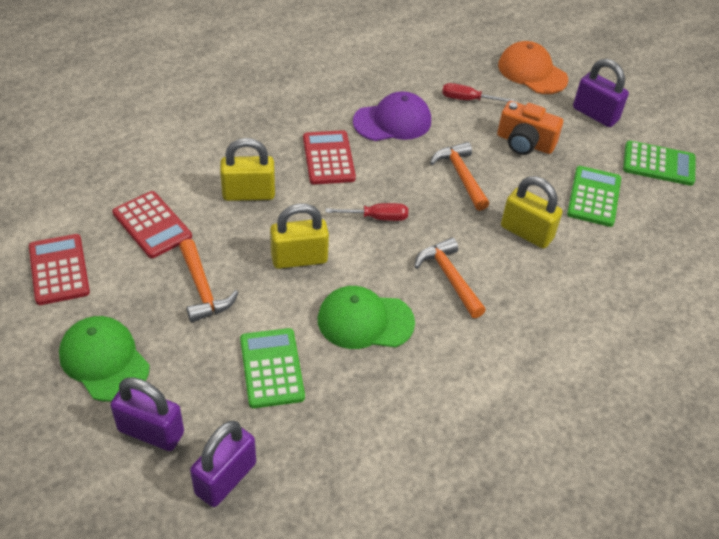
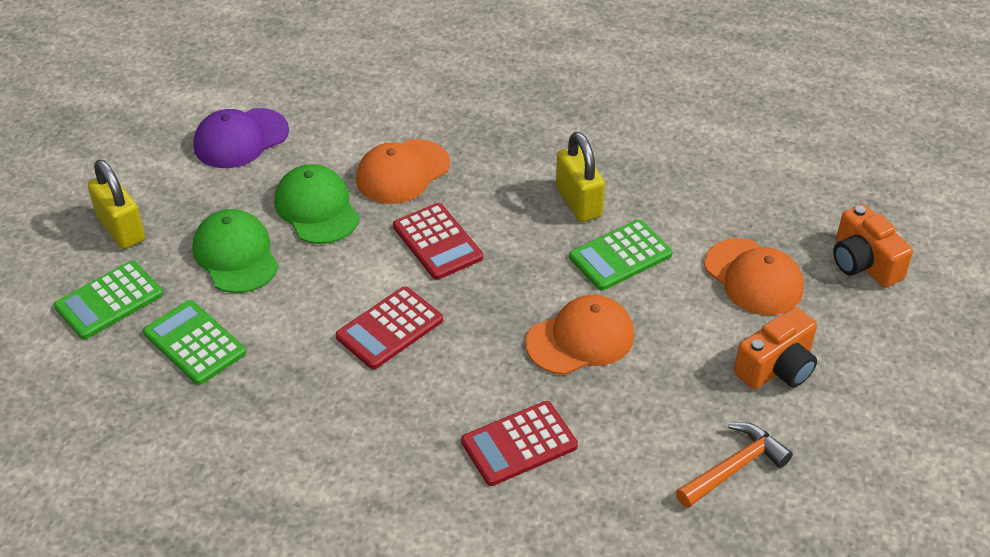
orange camera: [497,101,563,155] = 1 -> [734,307,817,389] [833,204,913,288] = 2
orange cap: [498,41,568,94] = 1 -> [356,139,450,204] [525,295,634,375] [704,238,804,315] = 3
orange hammer: [179,239,239,323] [414,238,486,318] [430,142,489,211] = 3 -> [676,422,793,508] = 1
purple padlock: [110,377,184,451] [190,421,256,507] [573,59,629,127] = 3 -> none = 0
red screwdriver: [326,203,408,221] [442,83,515,102] = 2 -> none = 0
yellow padlock: [220,138,275,201] [270,203,329,269] [501,176,562,249] = 3 -> [88,160,145,249] [556,132,605,222] = 2

